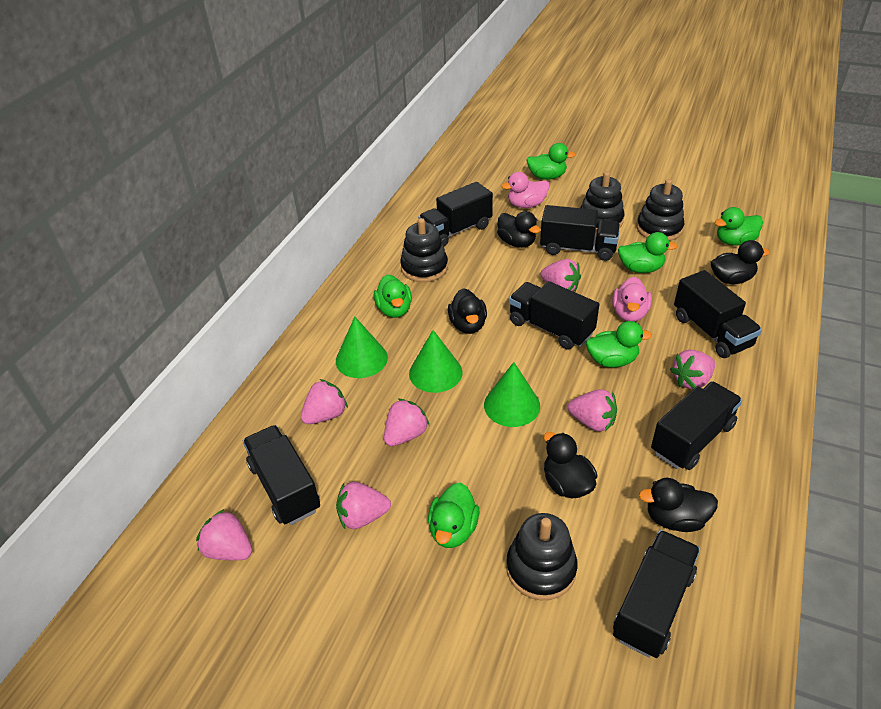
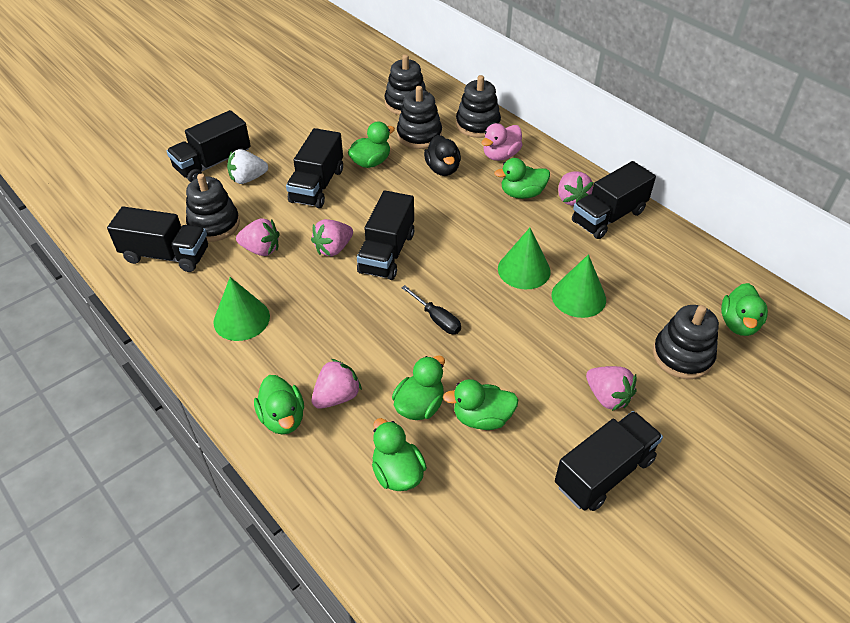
black duck: [448,288,487,334] [497,211,540,248] [544,432,597,498] [639,478,718,532] [711,240,770,284] = 5 -> [424,135,461,176] = 1
black screwdriver: none = 0 -> [401,285,461,334] = 1
black stacking toy: [400,218,448,282] [506,513,578,600] [580,172,624,233] [637,179,684,241] = 4 -> [186,174,240,242] [385,54,426,115] [397,86,442,149] [456,75,501,138] [653,305,719,379] = 5
black truck: [243,425,320,525] [418,182,493,246] [509,281,599,350] [540,205,620,261] [613,530,700,658] [651,381,742,470] [674,270,762,358] = 7 -> [107,207,208,272] [167,110,251,182] [286,128,343,208] [357,190,414,280] [555,411,663,511] [572,161,656,239] = 6
green duck: [374,274,412,318] [428,482,479,548] [526,143,576,180] [586,321,652,368] [618,232,677,273] [714,207,763,245] = 6 -> [254,375,304,435] [348,122,395,168] [372,418,427,491] [392,355,445,420] [443,379,519,430] [494,158,550,199] [721,283,768,336] = 7
pink duck: [501,172,550,208] [612,277,652,322] = 2 -> [482,123,523,161] = 1
pink strawberry: [196,509,252,560] [301,379,348,424] [336,482,391,529] [384,399,429,446] [540,259,581,291] [568,389,617,431] [670,350,715,389] = 7 -> [236,218,279,256] [311,219,353,256] [312,359,362,409] [558,171,593,206] [586,366,636,411] = 5
white strawberry: none = 0 -> [227,149,268,184] = 1

